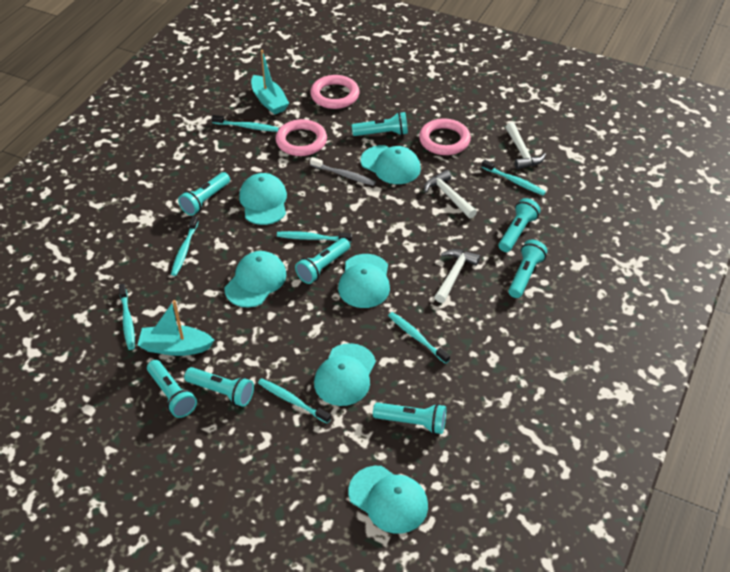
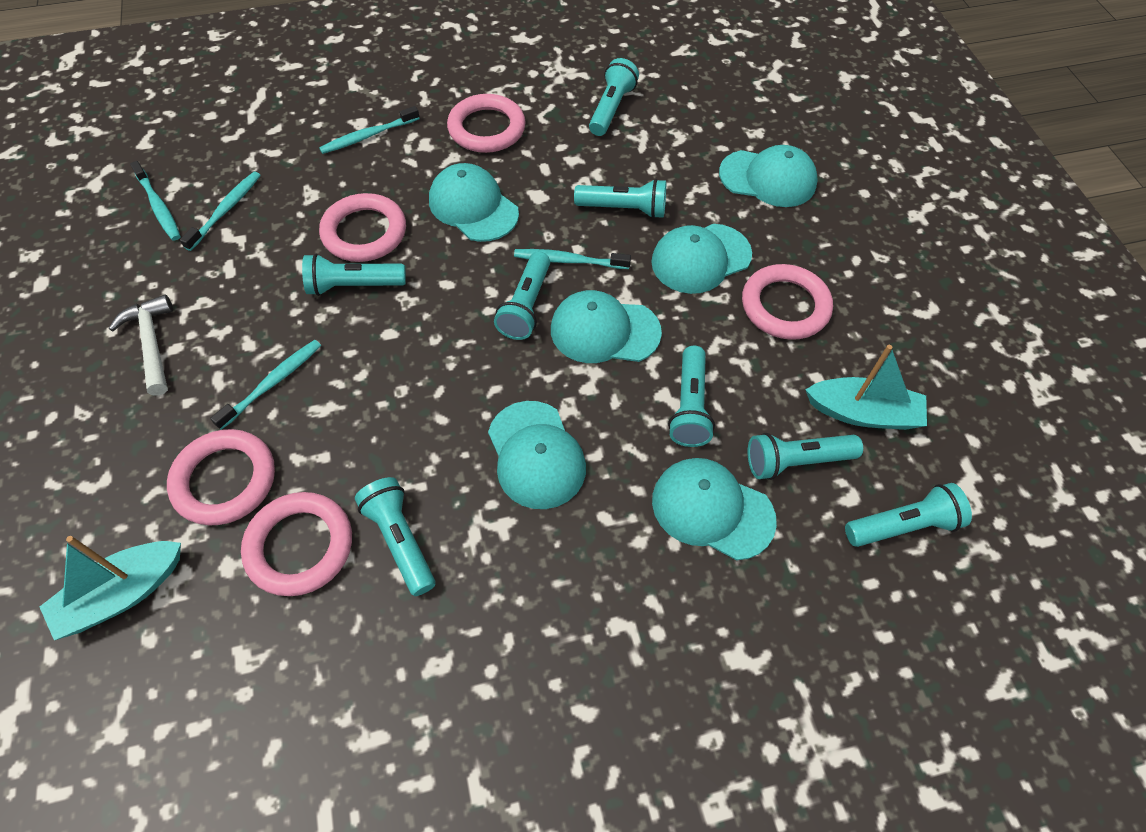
grey toothbrush: [310,157,376,186] = 1 -> none = 0
pink ring: [276,119,327,156] [310,75,360,109] [419,118,471,155] = 3 -> [167,429,275,525] [241,492,352,596] [319,193,406,262] [447,94,526,153] [742,264,833,340] = 5
turquoise toothbrush: [119,284,135,350] [171,216,199,276] [211,115,278,132] [258,378,331,424] [277,231,352,243] [388,312,450,364] [482,160,546,195] = 7 -> [130,161,181,241] [180,172,261,251] [210,340,321,430] [319,106,420,154] [514,249,631,269] = 5
white hammer: [424,170,477,219] [435,249,480,303] [506,122,546,169] = 3 -> [109,294,173,396] = 1

